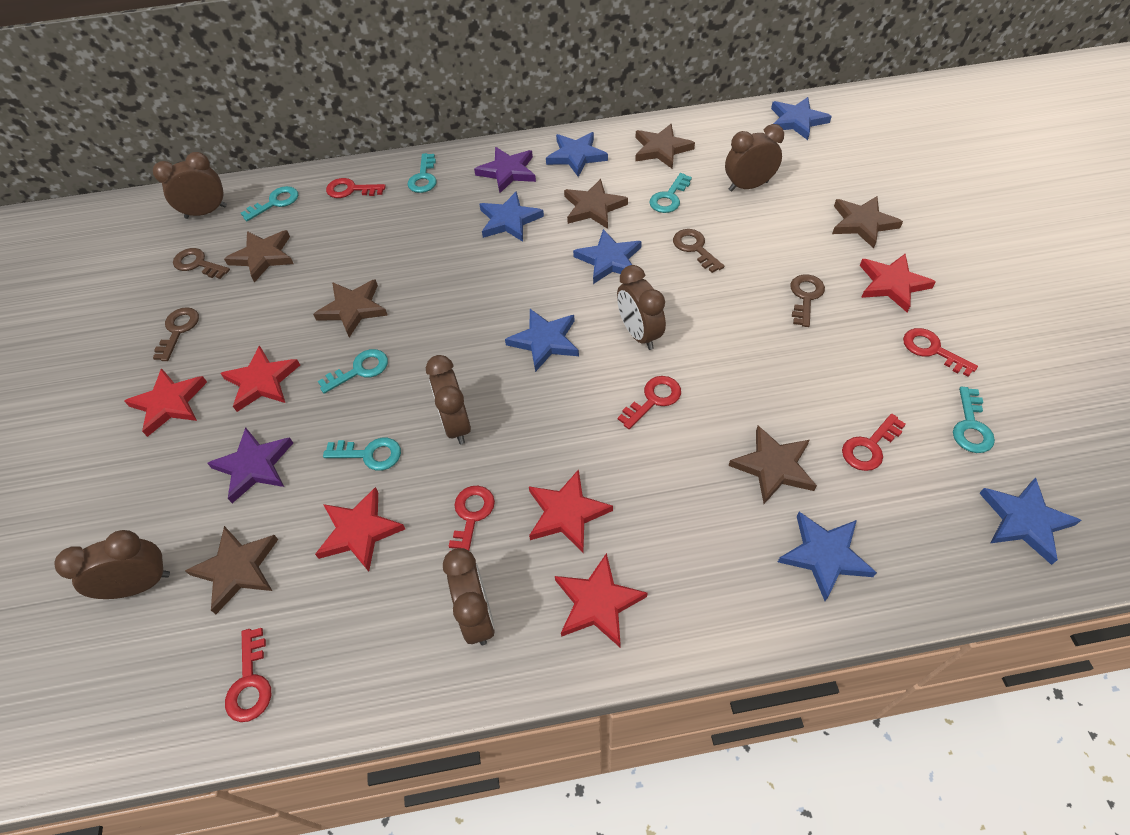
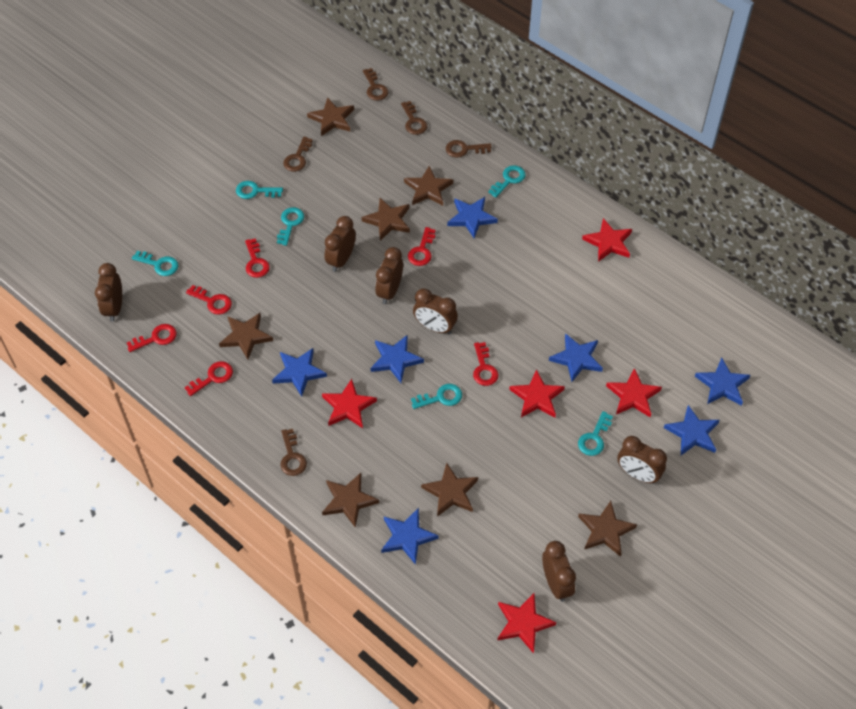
brown key: [153,307,199,361] [173,248,230,279] [673,229,724,273] [790,274,825,327] = 4 -> [280,429,307,476] [283,137,313,172] [363,68,388,101] [401,101,427,135] [446,140,492,158] = 5
purple star: [207,427,293,503] [474,147,536,193] = 2 -> none = 0
red star: [124,368,207,437] [220,345,300,412] [315,487,405,572] [529,469,613,552] [555,553,647,647] [860,254,936,312] = 6 -> [322,379,377,428] [497,593,556,653] [509,369,565,417] [582,218,632,262] [606,368,662,417] = 5

